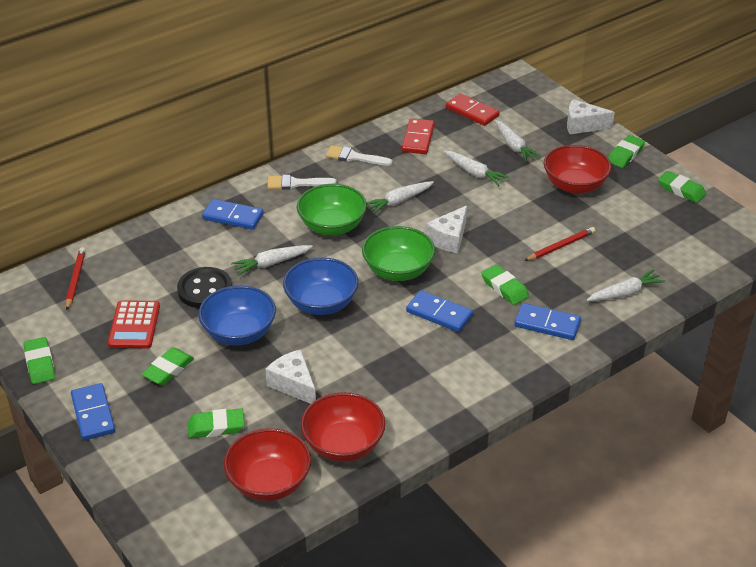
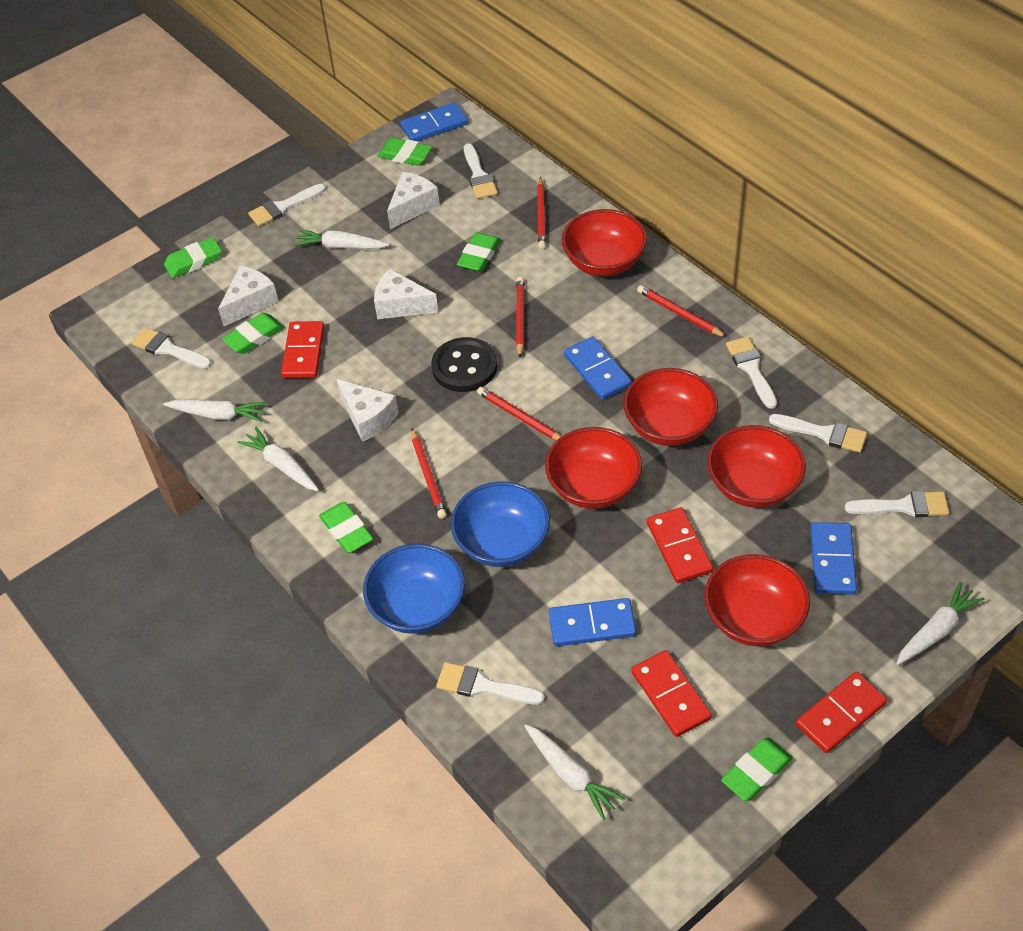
green bowl: [297,184,367,235] [362,226,435,281] = 2 -> none = 0
red bowl: [224,428,311,501] [301,392,386,462] [544,145,612,194] = 3 -> [545,427,642,509] [562,209,647,276] [623,368,718,446] [704,554,810,646] [707,425,806,508] = 5
red calculator: [108,300,160,348] = 1 -> none = 0
red domino: [402,118,435,154] [446,93,500,126] = 2 -> [281,321,324,378] [631,650,712,737] [647,507,713,583] [796,672,887,753] = 4
red pencil: [66,247,86,310] [524,227,595,261] = 2 -> [411,428,447,519] [477,387,562,441] [516,277,525,358] [537,177,546,249] [637,285,727,338] = 5
white brush: [267,175,337,190] [326,145,393,166] = 2 -> [131,327,211,369] [248,184,326,226] [436,662,545,704] [464,143,498,199] [726,337,777,409] [769,414,867,453] [845,491,949,517] = 7
white cheese: [265,349,316,404] [426,205,467,253] [567,99,615,134] = 3 -> [218,266,279,326] [336,379,399,442] [374,269,438,319] [387,172,440,229] = 4

